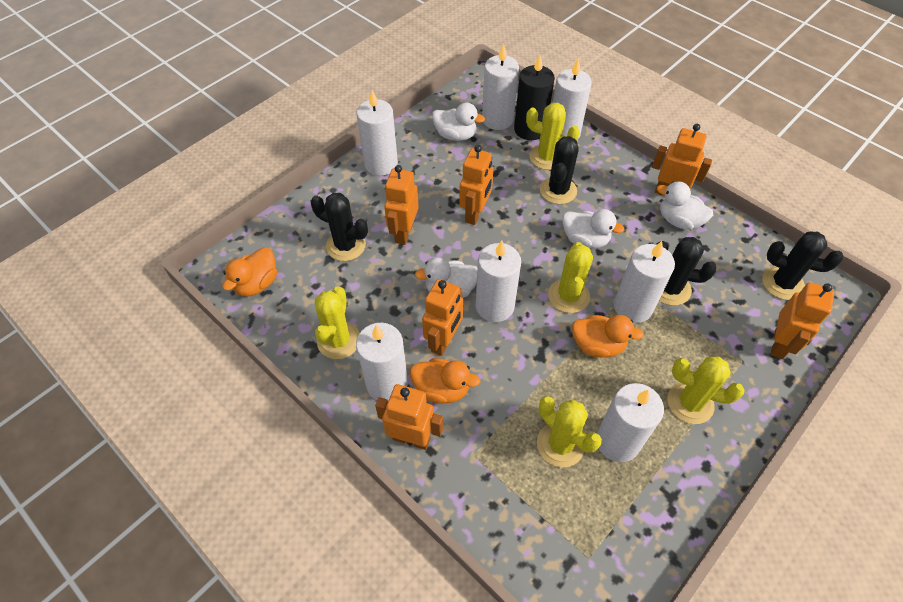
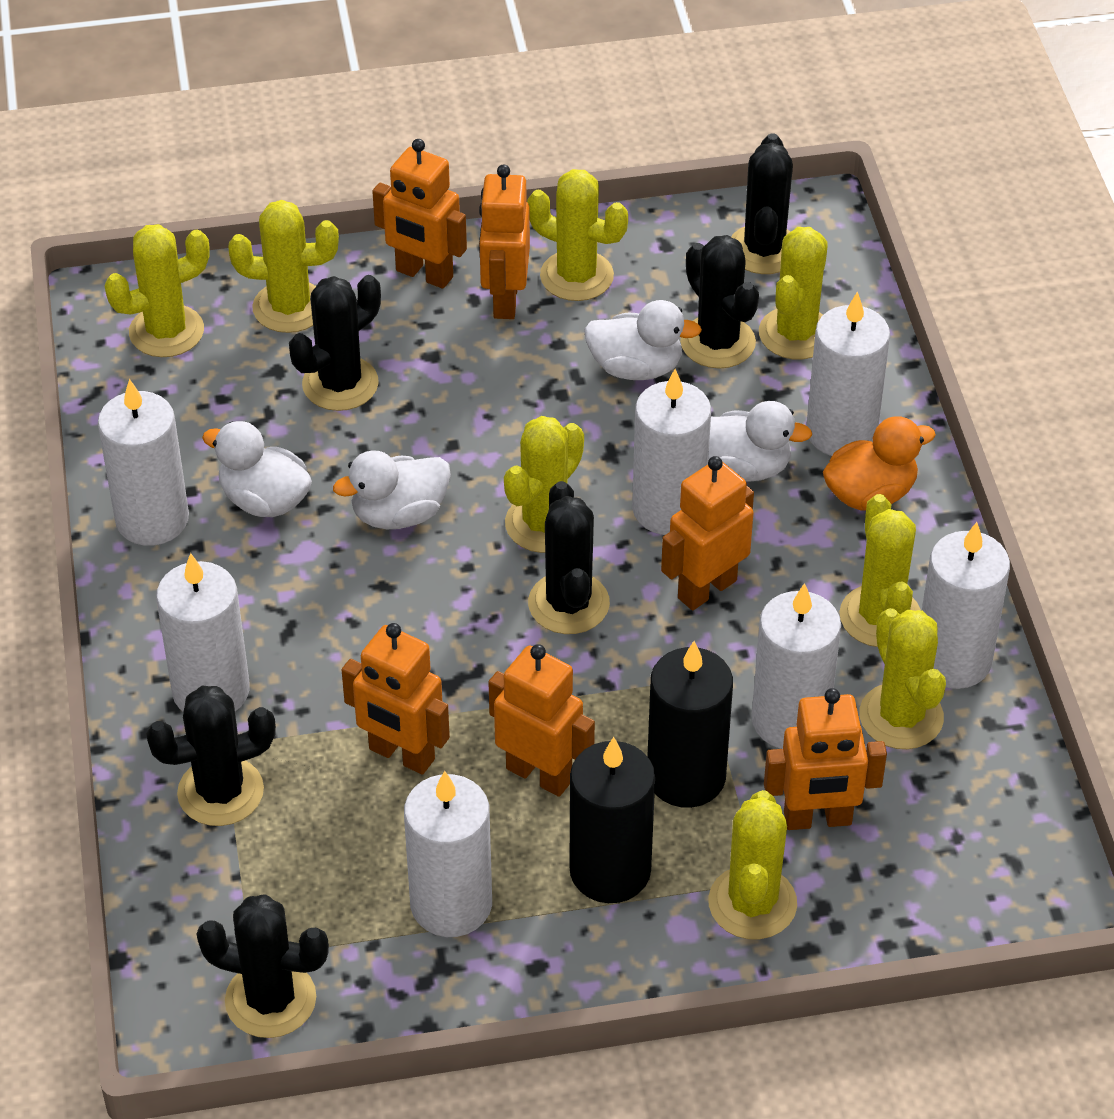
black cactus: [311,193,368,261] [540,136,579,204] [656,237,717,306] [762,231,843,300] = 4 -> [146,686,276,826] [197,895,329,1038] [289,275,381,411] [528,481,610,634] [680,235,759,369] [731,133,793,274] = 6
black candle: [514,55,554,140] = 1 -> [569,737,655,903] [647,641,733,808] = 2
orange duck: [222,248,277,297] [410,358,480,404] [572,315,644,357] = 3 -> [823,416,936,511] = 1
yellow cactus: [315,286,360,359] [526,102,580,170] [537,396,602,467] [548,242,593,313] [667,357,744,424] = 5 -> [105,224,210,357] [228,200,339,333] [504,416,584,553] [527,169,628,301] [708,790,797,939] [759,227,828,359] [839,494,921,647] [859,608,946,749] = 8

